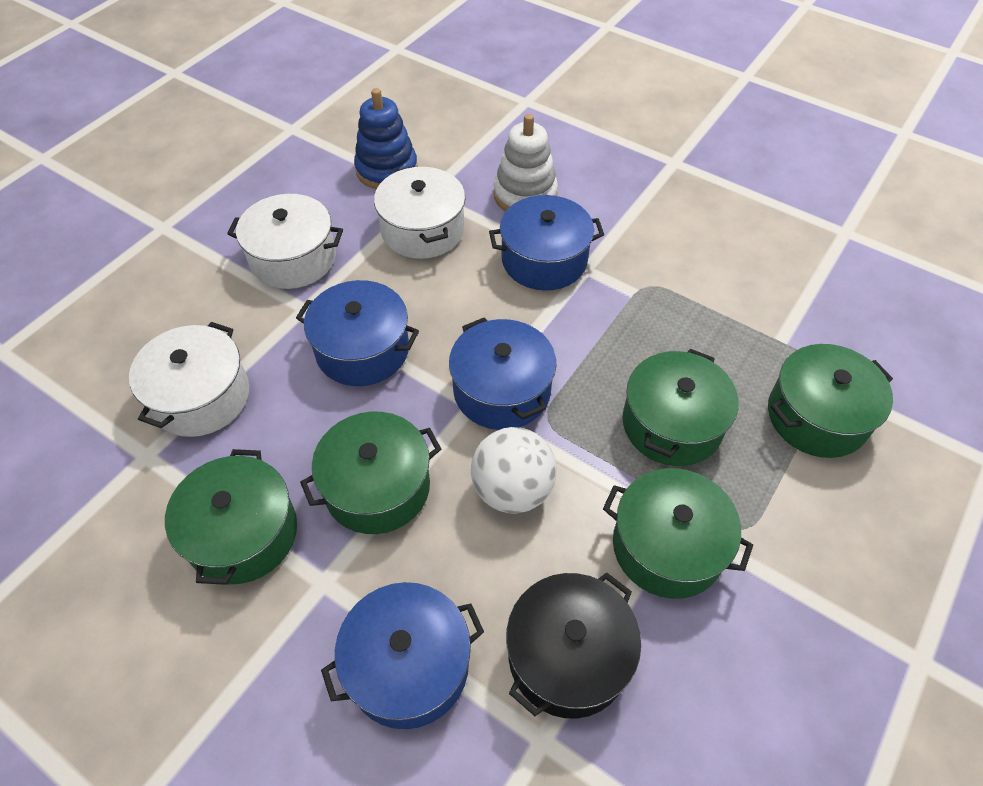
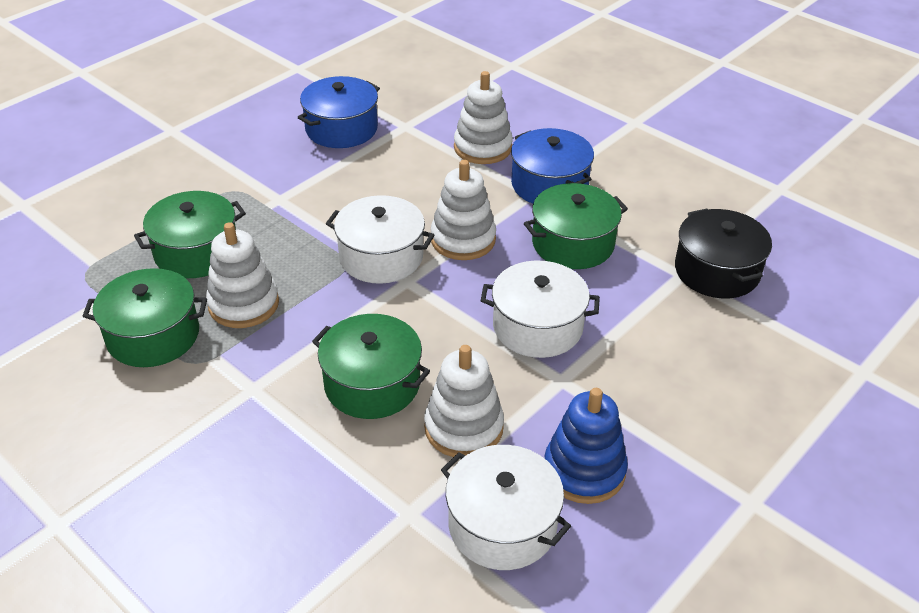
blue pot: [296,280,419,386] [321,582,484,729] [449,317,556,430] [489,195,604,290] = 4 -> [298,76,380,148] [511,128,594,203] = 2
green pot: [165,449,297,585] [300,411,441,534] [603,468,753,599] [623,349,739,466] [768,344,893,458] = 5 -> [83,268,207,367] [134,191,246,278] [312,314,430,419] [524,183,628,269] = 4
white ball: [471,427,557,514] = 1 -> none = 0
white stacking toy: [494,114,558,212] = 1 -> [206,222,279,328] [424,345,504,457] [431,160,496,260] [454,71,513,164] = 4

